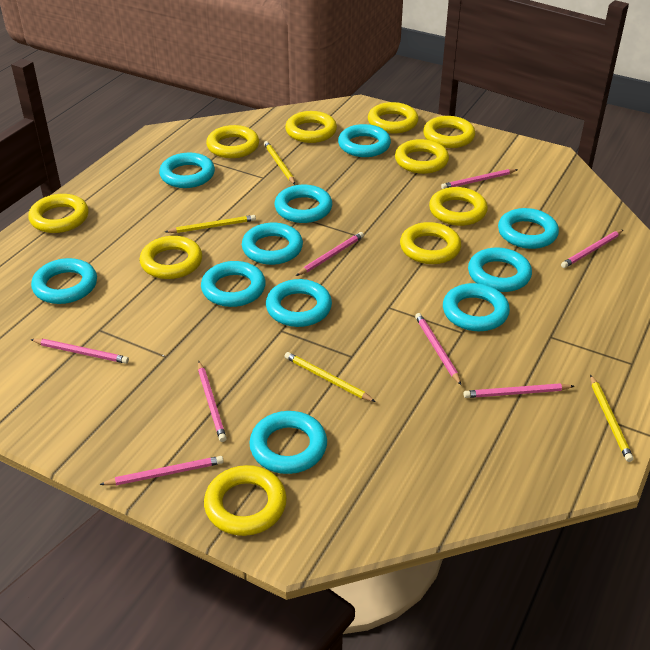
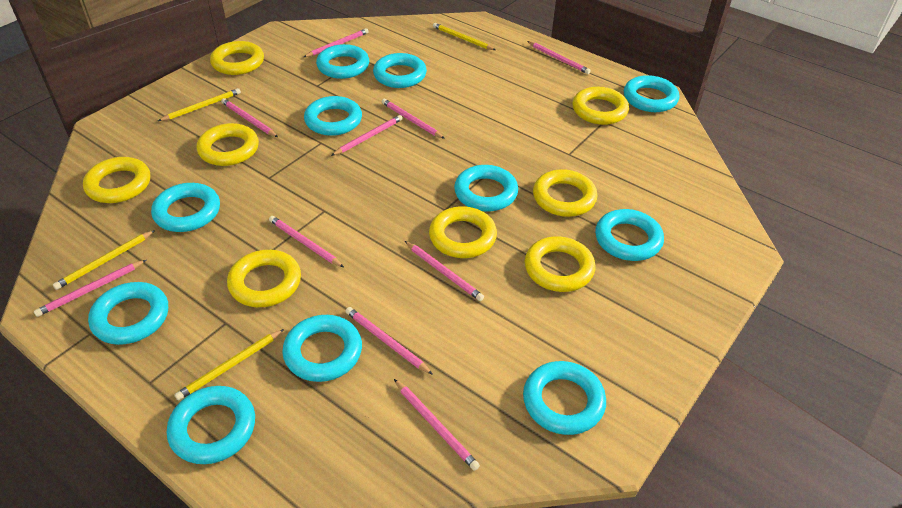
pink pencil: [30,339,129,364] [99,456,224,485] [198,361,227,442] [296,232,364,276] [415,313,461,385] [441,169,518,189] [464,383,574,398] [561,230,623,268] = 8 -> [34,260,146,317] [221,98,278,137] [269,216,344,267] [304,28,369,57] [331,115,403,156] [345,307,433,375] [382,99,445,139] [394,379,480,471] [405,241,484,301] [527,41,591,74] = 10
yellow ring: [28,194,89,233] [139,236,202,279] [204,465,287,536] [206,125,259,158] [285,111,337,143] [368,102,419,133] [395,139,449,174] [400,222,461,264] [423,116,475,148] [429,187,488,226] = 10 -> [83,157,150,203] [197,123,259,166] [210,41,264,75] [227,250,301,307] [429,206,497,258] [525,236,596,292] [533,169,597,217] [573,87,629,125] = 8

